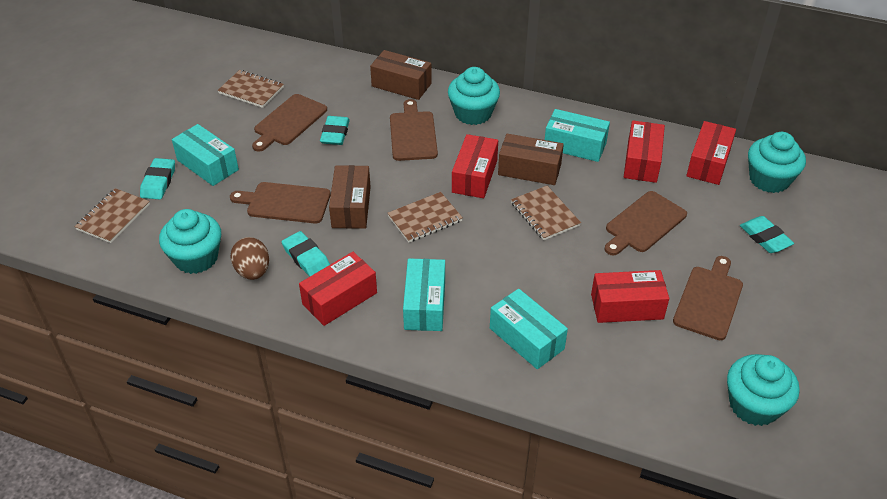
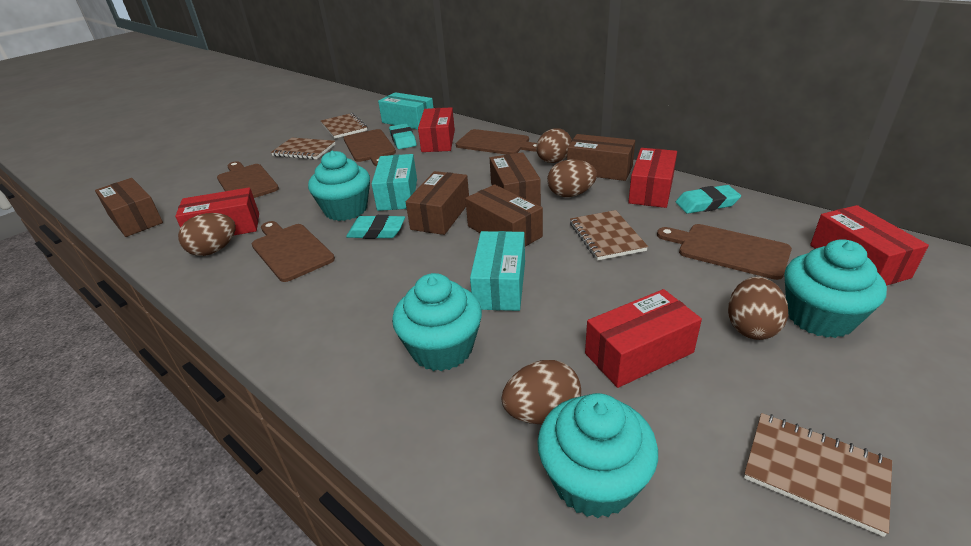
brown box: [329,165,371,229] [370,50,432,100] [498,134,564,185] = 3 -> [95,178,163,237] [406,171,469,235] [465,184,543,246] [490,152,541,206] [567,134,635,181] = 5
brown egg: [230,237,269,280] = 1 -> [178,213,236,256] [502,360,581,424] [536,128,572,163] [547,160,597,197] [728,277,788,340] = 5
turquoise box: [172,124,239,186] [403,258,445,331] [490,289,568,369] [545,109,610,162] = 4 -> [372,154,417,211] [378,92,433,129] [470,231,525,311] = 3
turquoise eraser: [140,158,175,199] [282,231,330,276] [320,116,350,145] [740,216,794,253] = 4 -> [346,215,405,239] [389,124,417,149] [676,185,741,214] = 3

